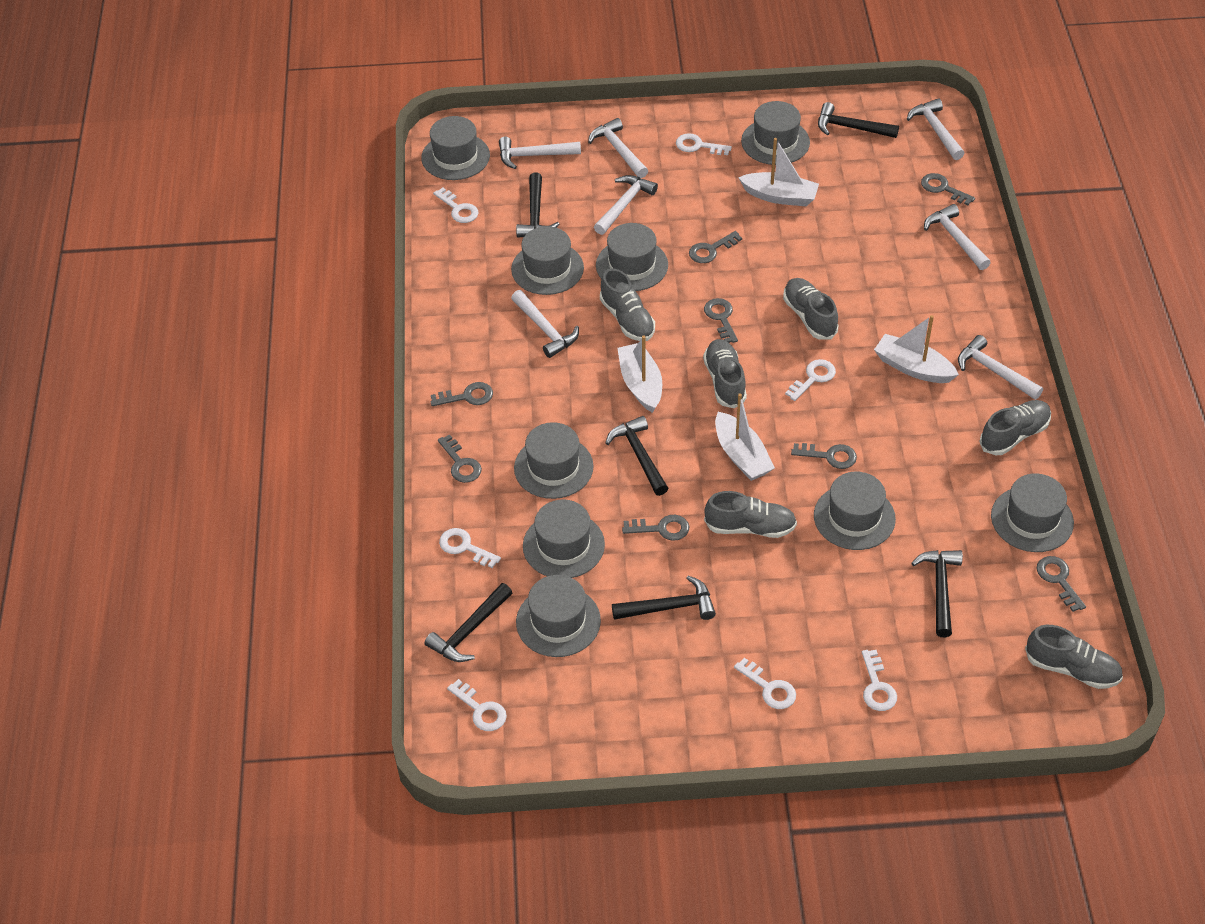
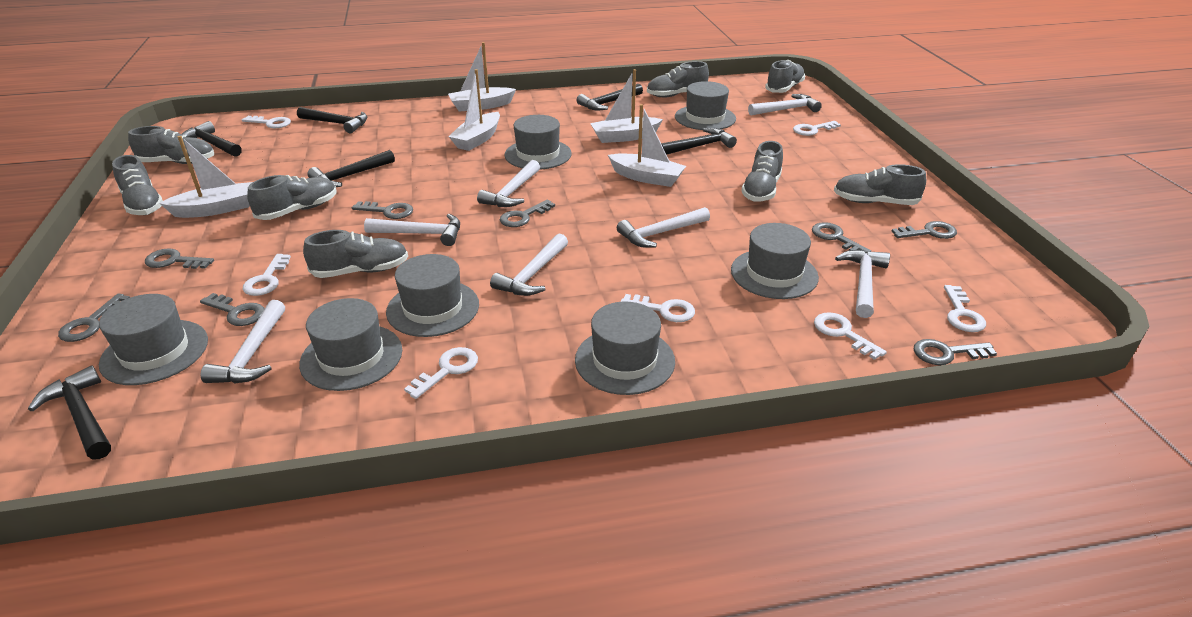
grey hat: [421,116,490,180] [511,226,584,295] [514,422,593,499] [516,575,601,657] [523,499,605,578] [596,223,668,291] [741,101,810,165] [814,472,896,550] [991,473,1074,552] = 9 -> [99,294,208,385] [299,298,402,391] [386,254,479,337] [504,115,572,170] [575,301,675,395] [675,81,736,130] [731,223,819,299] = 7
grey shoe: [600,268,655,341] [703,339,747,408] [704,491,797,538] [783,278,839,340] [979,400,1051,455] [1025,625,1123,689] = 6 -> [112,155,163,215] [128,126,214,164] [247,175,336,220] [303,230,408,278] [647,61,709,98] [741,141,783,202] [765,60,805,93] [834,164,926,205] = 8
white boat: [617,335,662,413] [715,393,775,481] [738,138,819,206] [874,315,959,383] = 4 -> [159,136,252,218] [448,42,516,112] [448,69,500,151] [590,69,663,143] [608,104,686,187] = 5

